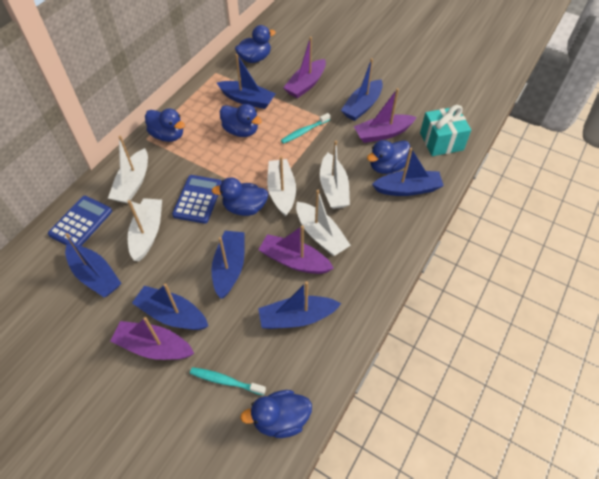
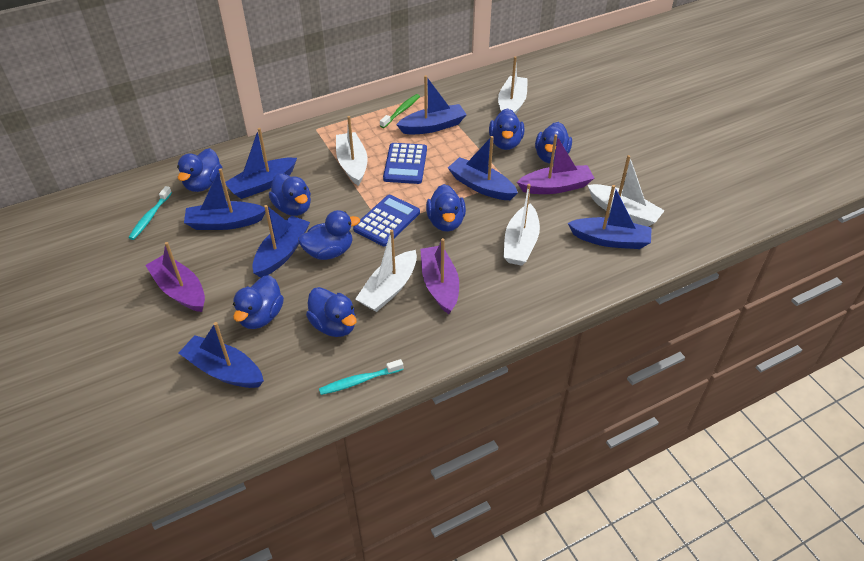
blue duck: [145,108,185,142] [211,177,268,216] [220,104,262,137] [235,25,276,63] [240,390,312,438] [367,140,411,174] = 6 -> [177,148,222,192] [233,275,284,329] [269,173,311,216] [298,210,360,260] [306,287,356,337] [426,184,466,232] [489,108,524,150] [535,122,572,164] = 8
green toothbrush: none = 0 -> [380,94,420,128] = 1
purple boat: [110,317,194,360] [258,225,334,274] [283,37,326,98] [354,88,417,143] = 4 -> [145,242,205,312] [420,238,459,314] [517,134,594,194] = 3
turquoise gift: [420,105,471,156] = 1 -> none = 0

